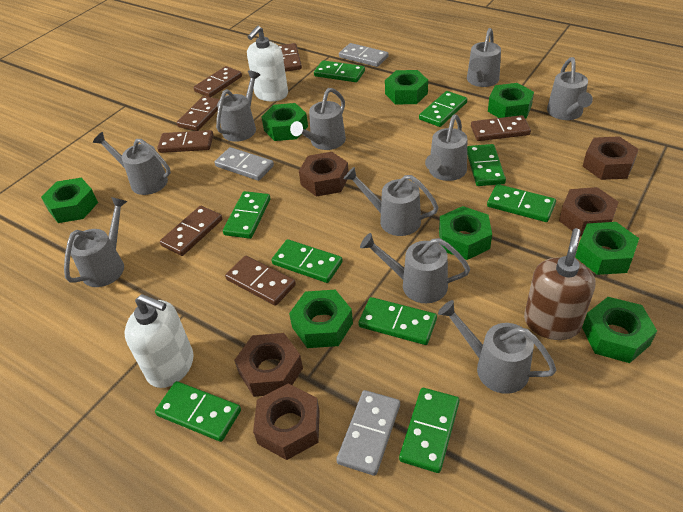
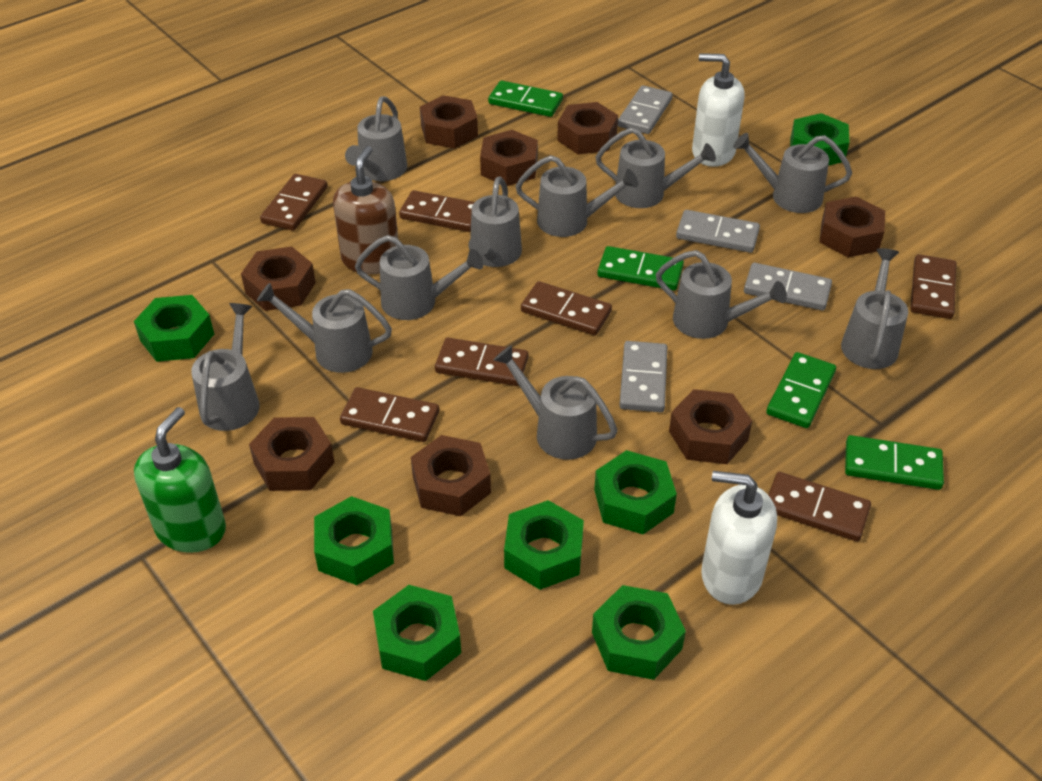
brown nut: [234,333,303,397] [253,384,320,460] [299,152,349,197] [559,187,619,236] [583,136,639,180] = 5 -> [241,246,316,311] [249,417,335,491] [411,435,491,516] [420,95,478,149] [480,130,538,186] [557,102,618,154] [669,389,752,464] [819,196,885,258] = 8
green domino: [155,381,241,442] [223,191,270,239] [272,239,343,283] [314,60,365,82] [358,297,437,345] [399,388,460,473] [419,91,467,127] [467,144,506,186] [487,184,556,222] = 9 -> [488,80,563,117] [597,246,684,290] [766,352,836,428] [845,435,944,490] = 4
green nut: [41,178,98,223] [261,103,308,141] [289,290,353,348] [385,70,428,104] [439,206,492,260] [488,83,534,119] [575,222,639,275] [582,297,657,363] = 8 -> [134,295,214,362] [314,496,394,585] [373,585,461,681] [504,500,584,590] [592,585,686,680] [594,450,677,534] [790,113,850,166] = 7
green soap dispenser: none = 0 -> [134,407,226,553] = 1
grey domino: [214,147,274,181] [336,390,400,476] [339,43,388,67] = 3 -> [618,85,673,134] [619,341,667,412] [676,210,760,253] [744,263,832,311] = 4
grey watering can: [64,197,128,287] [93,132,171,195] [216,70,260,142] [290,88,346,150] [344,167,439,236] [360,233,470,303] [425,114,467,181] [438,300,556,394] [467,28,501,87] [547,57,593,120] = 10 -> [191,303,260,431] [257,283,392,373] [345,96,407,181] [355,235,484,320] [468,176,522,267] [494,345,617,460] [515,155,638,237] [595,127,716,208] [656,250,787,339] [733,133,852,213] [841,248,908,369] = 11

